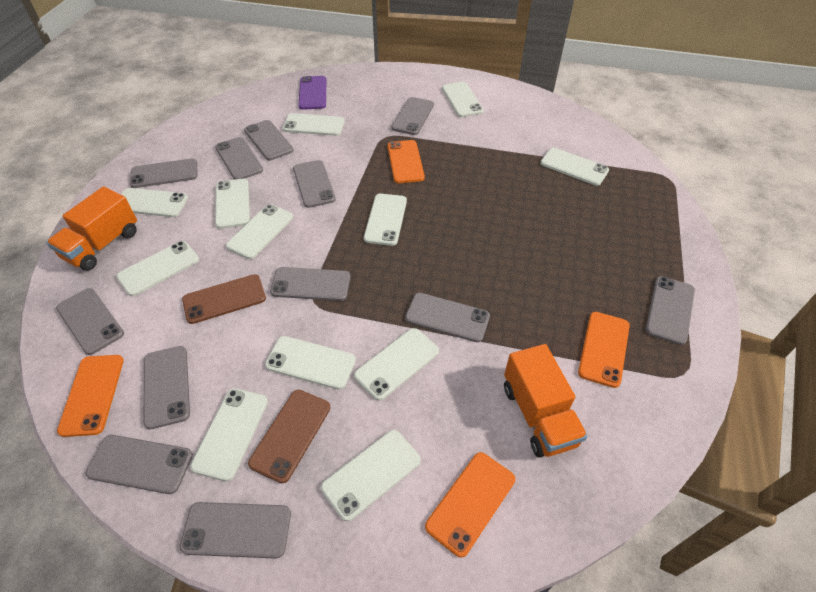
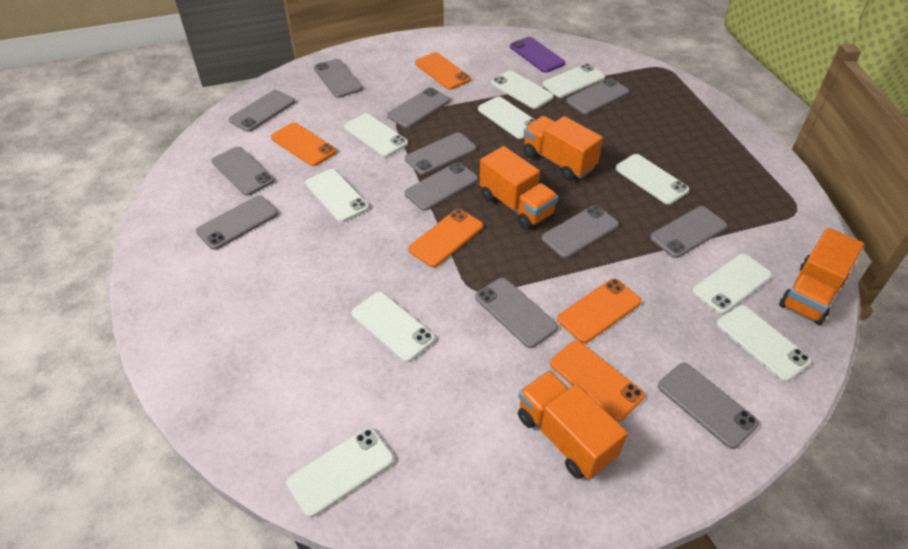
brown phone: [182,274,266,324] [248,390,330,483] = 2 -> none = 0
orange phone: [57,355,124,437] [387,140,425,183] [425,452,515,558] [578,312,630,388] = 4 -> [271,123,337,166] [408,209,483,267] [415,52,471,90] [550,340,645,421] [557,279,642,343] = 5
orange truck: [47,186,137,271] [504,344,588,458] = 2 -> [479,146,558,230] [518,371,628,479] [523,116,603,181] [779,228,864,325] = 4
white phone: [116,241,199,296] [121,188,188,217] [190,388,268,481] [215,179,250,229] [226,204,293,259] [265,336,356,390] [283,113,345,136] [321,430,421,521] [354,328,439,401] [364,194,407,246] [442,82,484,117] [540,148,609,186] = 12 -> [286,427,394,517] [305,169,369,222] [344,113,408,157] [351,292,435,362] [478,97,535,139] [491,71,554,109] [542,63,605,98] [615,154,690,205] [692,254,772,314] [716,305,811,382] = 10

